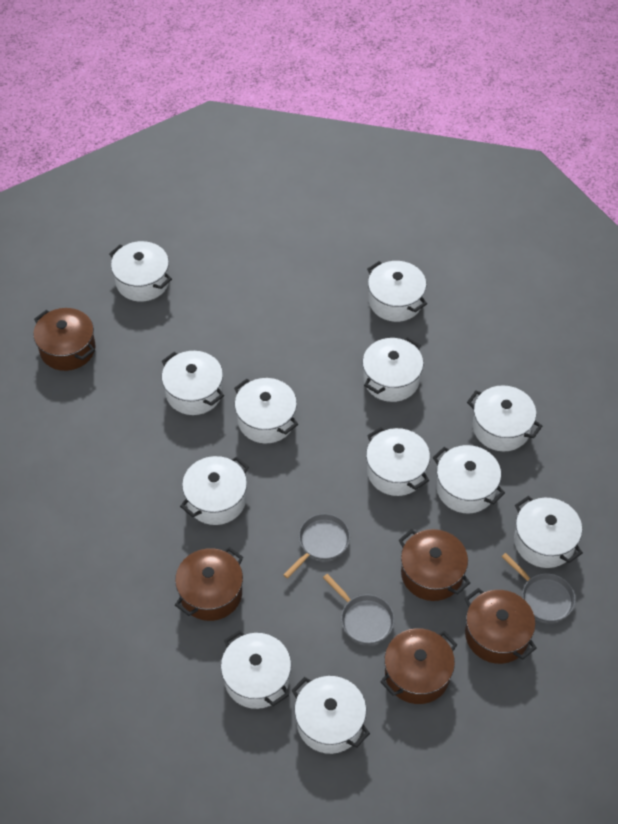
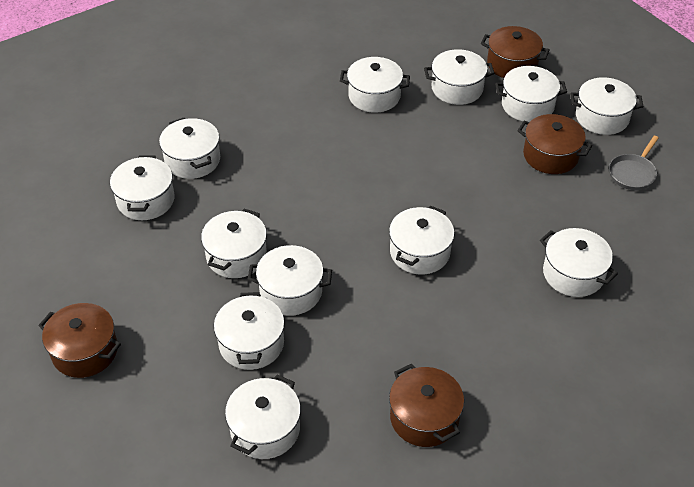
brown pot: [33,308,95,371] [175,547,243,621] [380,628,458,704] [399,529,470,601] [464,588,537,664] = 5 -> [38,303,121,378] [389,364,464,447] [481,26,550,78] [517,114,592,174] = 4
grey pan: [283,514,350,578] [323,574,395,644] [502,553,576,622] = 3 -> [609,136,659,190] = 1

